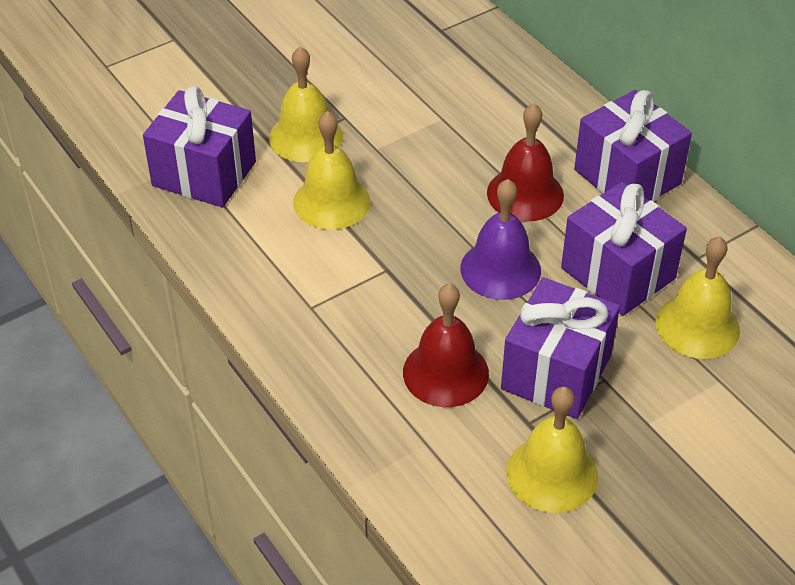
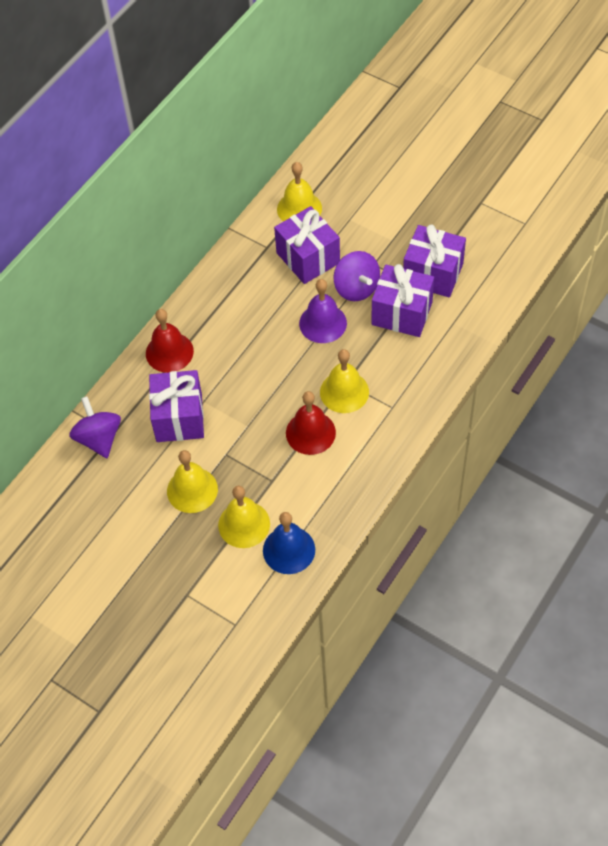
blue bell: none = 0 -> [263,512,315,574] = 1
purple spinning top: none = 0 -> [69,396,121,458] [334,251,380,301] = 2

